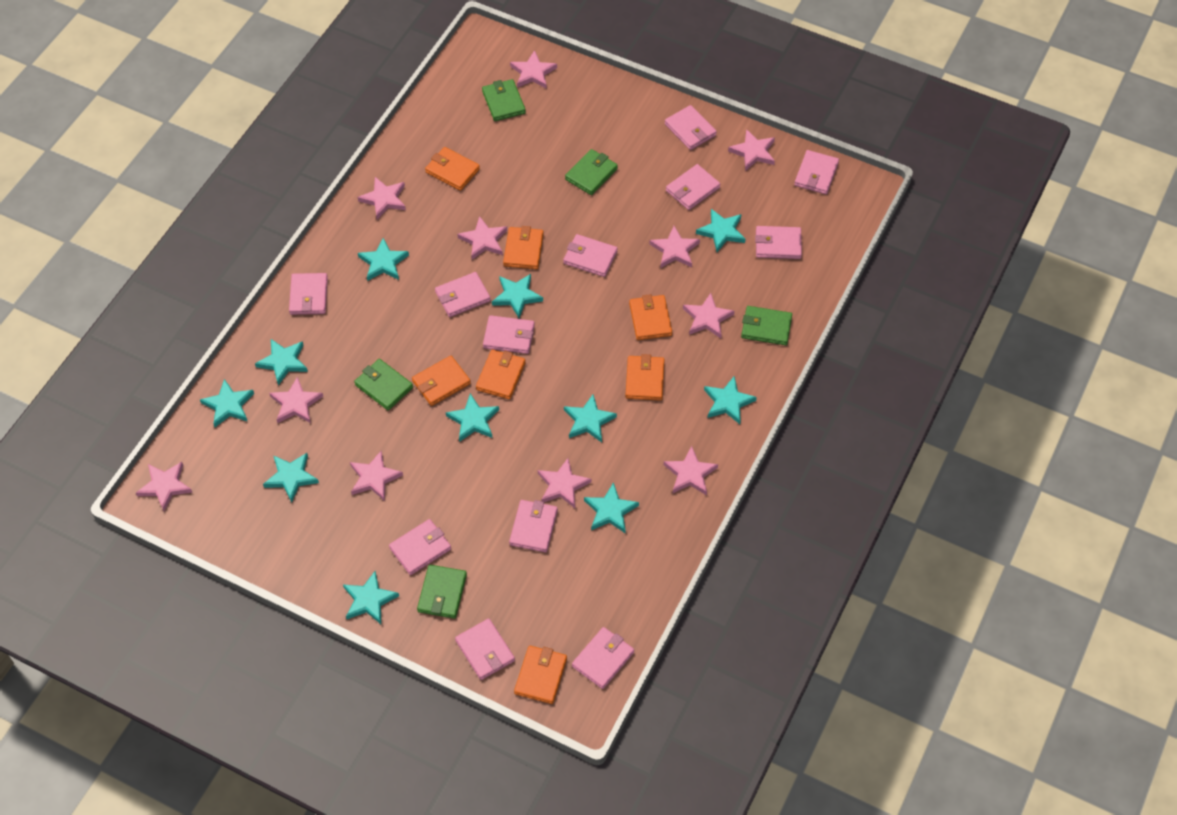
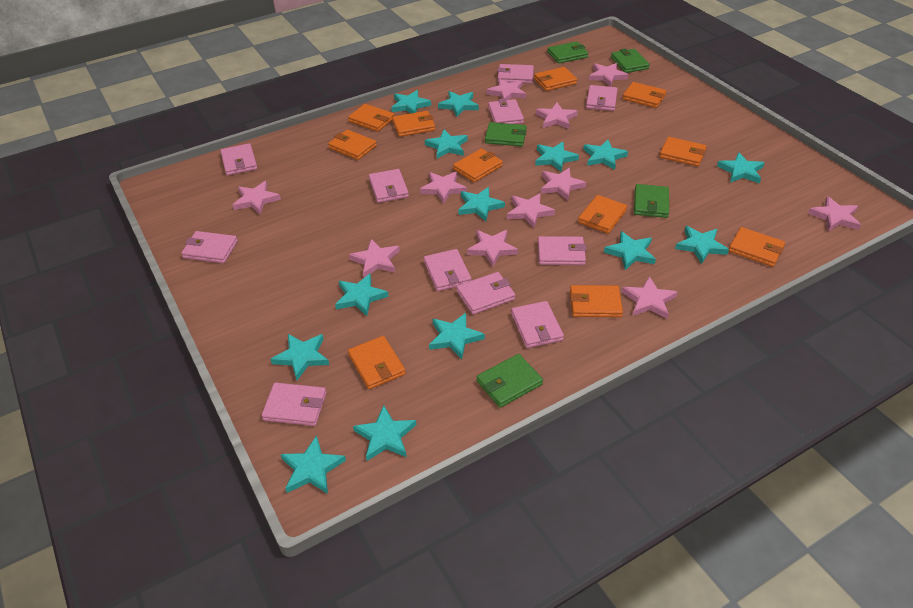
orange wallet: [412,356,471,406] [425,147,480,191] [476,349,526,399] [503,226,544,269] [514,646,567,704] [625,354,665,401] [629,294,672,340] = 7 -> [328,129,377,160] [348,104,394,132] [348,336,406,389] [392,111,435,137] [453,149,503,182] [534,67,577,91] [570,285,623,317] [578,195,627,234] [622,82,667,108] [659,137,707,166] [729,227,785,267] = 11
pink wallet: [289,273,328,315] [389,519,451,575] [435,272,491,317] [455,618,515,680] [483,315,535,354] [509,500,558,552] [563,234,617,277] [572,627,634,689] [665,105,717,150] [666,164,720,210] [755,226,802,259] [794,150,839,194] = 12 -> [181,231,238,263] [220,143,257,175] [261,382,326,426] [369,169,409,203] [424,249,471,291] [456,272,515,314] [488,99,524,124] [497,64,534,84] [511,301,564,348] [538,236,586,265] [586,85,617,111] = 11
turquoise star: [200,379,254,427] [255,339,308,385] [263,453,319,502] [343,571,399,624] [358,238,409,281] [446,393,499,442] [492,274,543,318] [564,395,617,442] [584,482,639,534] [696,209,746,252] [704,376,757,424] = 11 -> [270,334,329,380] [281,435,346,494] [335,274,389,316] [353,405,416,461] [391,90,431,113] [425,130,467,158] [429,313,485,359] [438,91,479,117] [458,187,505,221] [535,142,579,172] [583,140,628,170] [604,231,656,270] [675,226,729,264] [717,152,765,184] = 14

